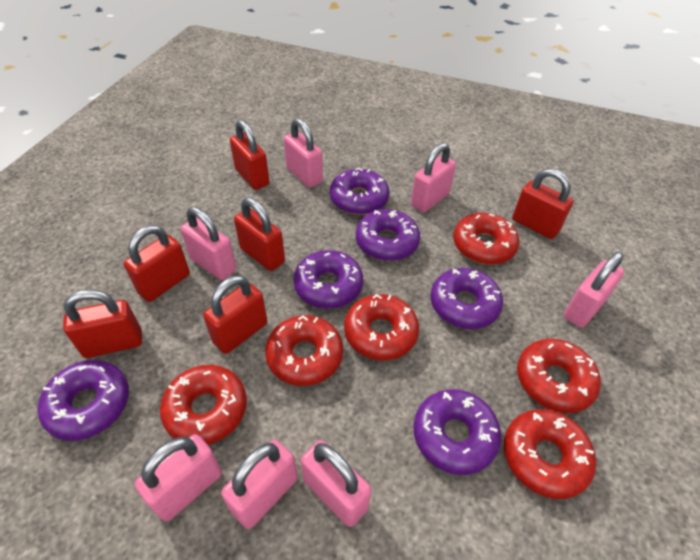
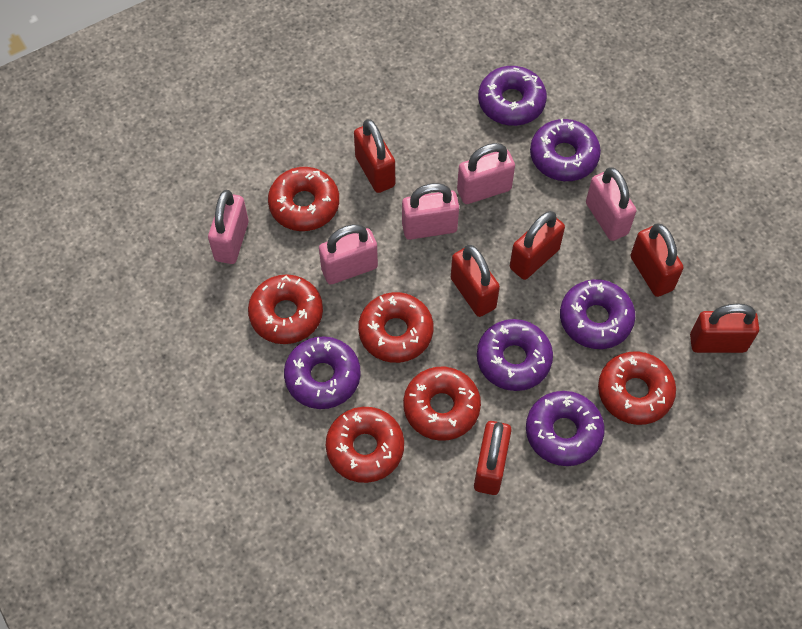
pink padlock: [135,434,222,522] [181,207,236,280] [221,440,298,529] [284,118,323,188] [301,440,371,527] [411,143,456,213] [564,252,624,328] = 7 -> [208,190,248,264] [319,224,378,284] [402,183,459,240] [457,143,515,204] [586,167,636,241] = 5

